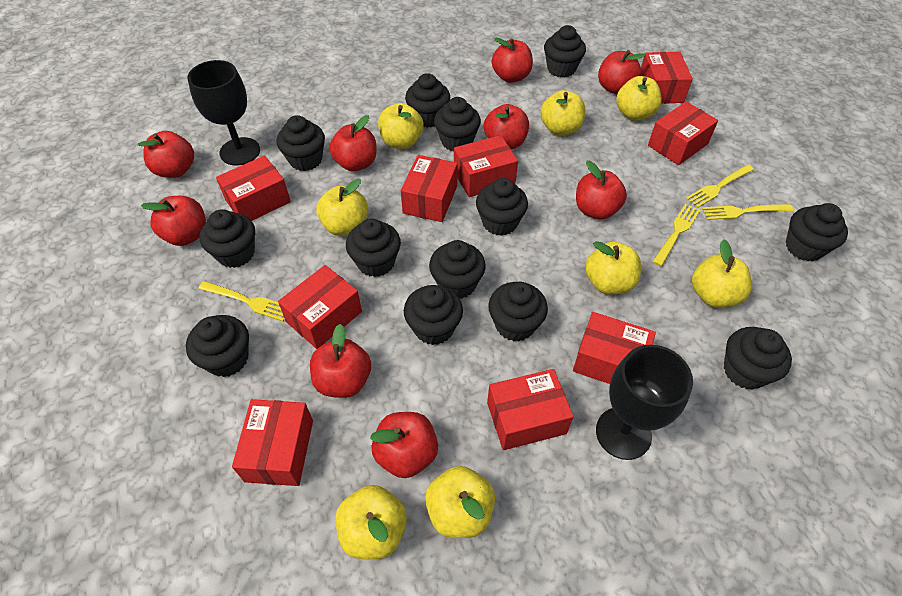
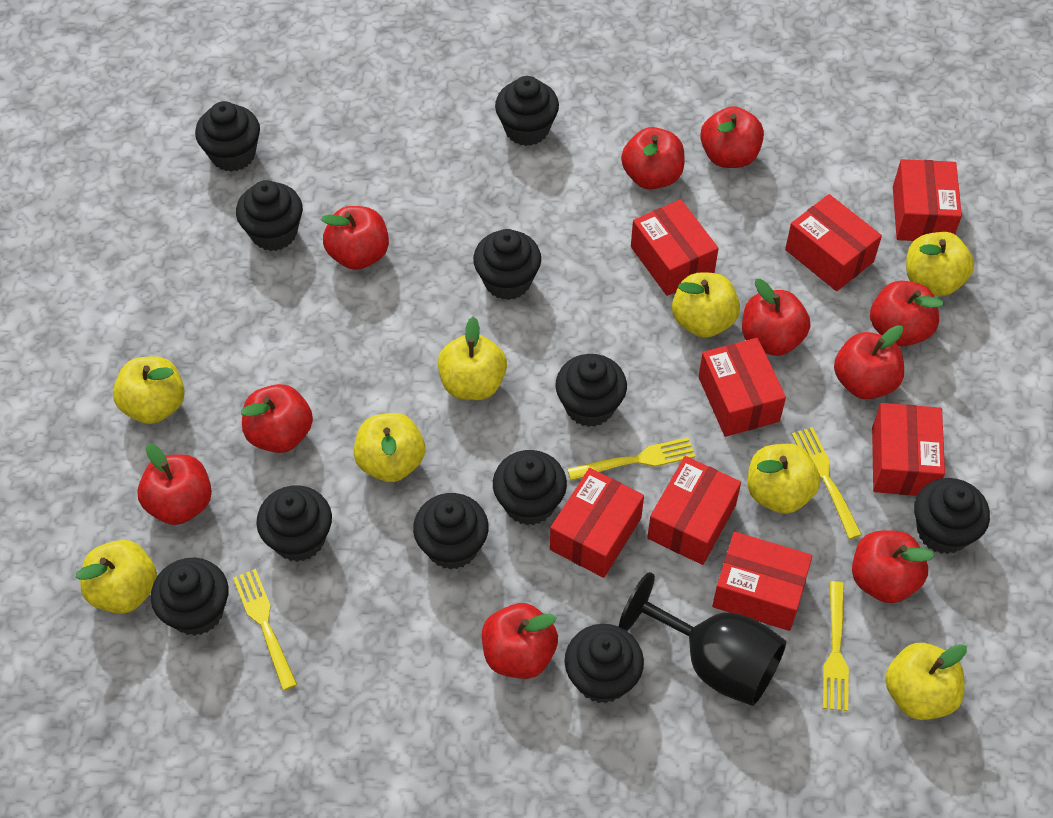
black cupcake: [186,315,249,377] [200,209,255,268] [276,115,325,171] [346,218,401,277] [404,285,463,345] [405,73,450,128] [429,240,486,299] [434,97,481,151] [476,178,528,236] [488,282,548,341] [544,25,586,77] [724,327,792,390] [786,203,848,261] = 13 -> [151,558,229,636] [195,101,260,172] [236,180,303,251] [256,485,332,562] [413,493,489,570] [473,229,541,300] [493,450,567,525] [495,76,559,146] [556,354,627,427] [564,624,644,703] [914,478,990,554] = 11
black goblet: [188,60,260,166] [596,345,693,460] = 2 -> [619,572,786,706] = 1
red apple: [138,131,194,178] [141,196,206,246] [310,324,371,398] [329,115,377,171] [370,412,438,478] [484,104,529,149] [492,37,533,83] [576,160,627,220] [598,50,646,94] = 9 -> [137,443,212,525] [241,384,313,453] [321,206,389,270] [482,603,558,679] [621,127,685,189] [700,106,764,168] [742,279,810,356] [834,325,904,399] [852,531,935,603] [870,281,944,346] = 10
red box: [216,155,291,221] [232,399,313,486] [278,265,362,349] [401,155,458,222] [454,135,518,197] [487,369,574,450] [573,312,656,384] [641,51,693,104] [648,101,718,165] = 9 -> [550,468,644,578] [631,199,719,296] [647,456,741,565] [698,338,786,437] [712,532,812,631] [785,194,882,291] [872,403,945,496] [893,159,962,241] = 8

